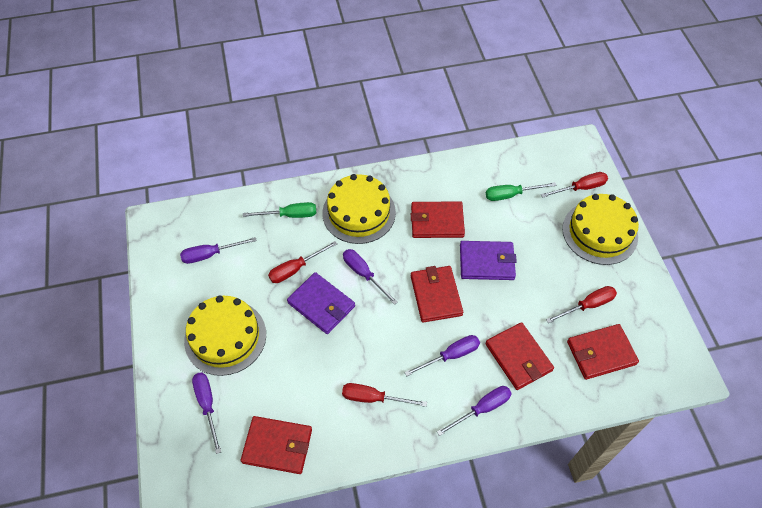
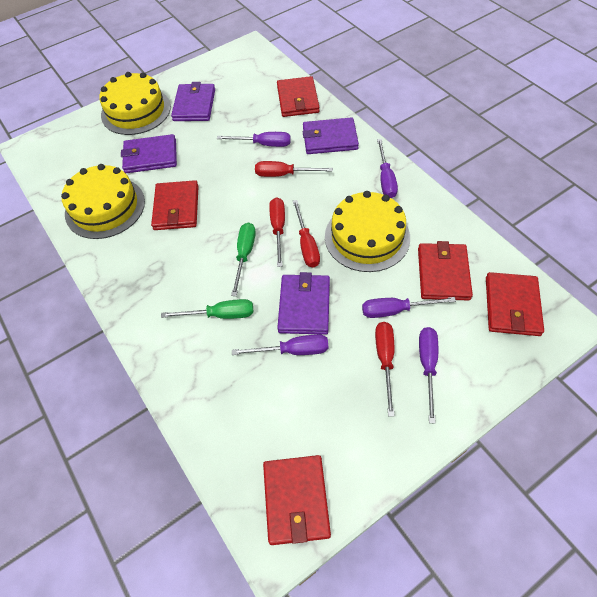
purple wallet: [287,272,355,334] [460,241,517,280] = 2 -> [121,134,177,173] [171,82,215,121] [277,272,330,335] [303,117,359,154] = 4

